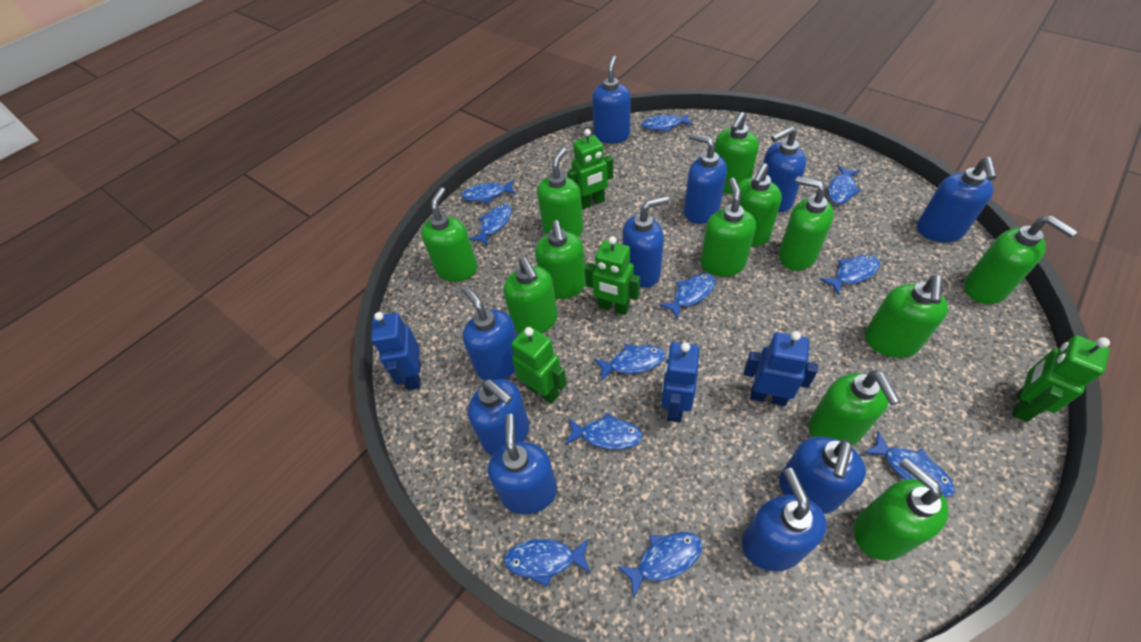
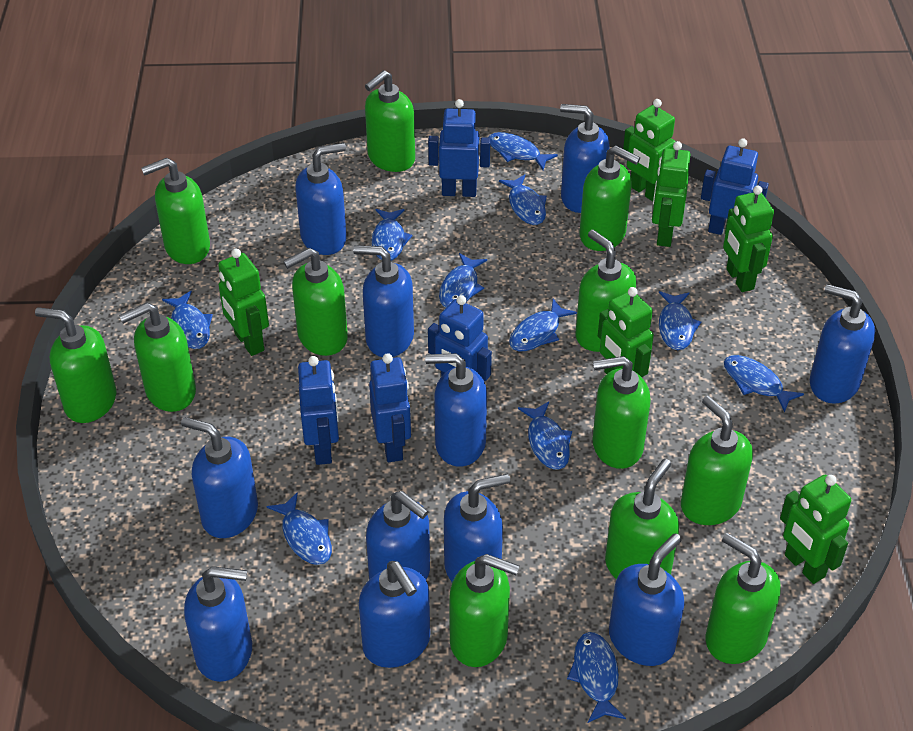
blue robot: [371,312,421,390] [661,342,700,422] [744,331,818,406] = 3 -> [298,356,339,465] [369,353,411,462] [428,99,491,197] [428,295,492,381] [701,138,769,235] = 5
blue soap dispenser: [462,286,517,380] [468,379,529,455] [488,414,557,514] [592,56,631,143] [622,196,669,288] [684,133,727,224] [742,468,827,571] [763,126,806,212] [779,437,866,514] [917,157,997,242] = 10 -> [181,417,258,538] [184,566,252,682] [295,143,347,255] [353,245,414,357] [359,561,430,668] [366,491,430,580] [425,353,487,467] [444,473,510,582] [560,104,610,213] [609,533,685,666] [810,284,875,404] = 11
green robot: [511,326,567,404] [567,129,613,210] [585,236,640,315] [1012,335,1110,422] = 4 -> [218,249,269,356] [598,287,654,377] [623,99,676,201] [652,141,690,247] [723,186,774,292] [780,475,851,584] = 6

